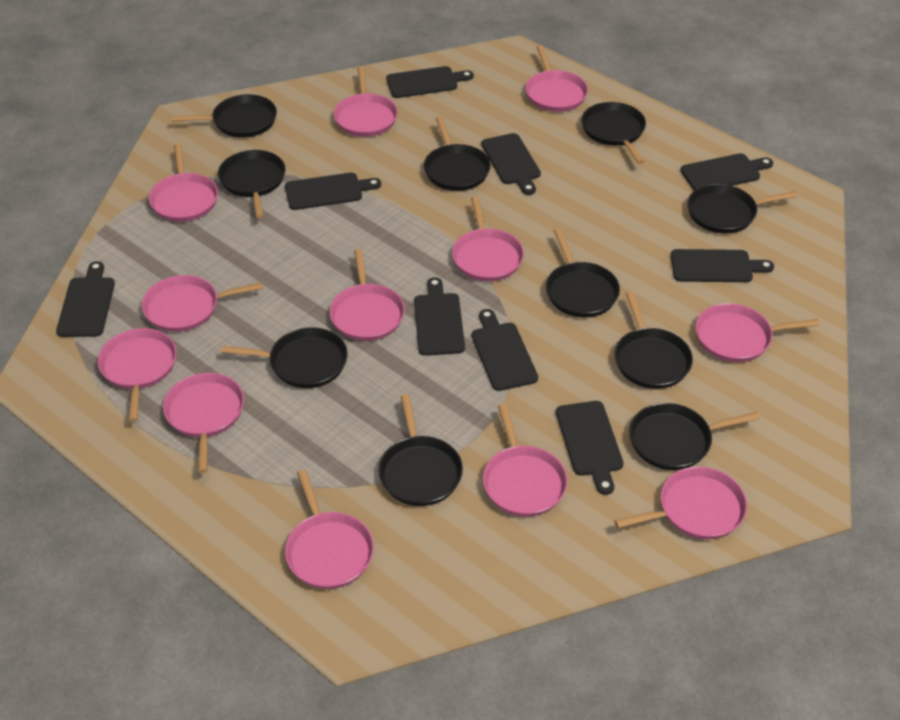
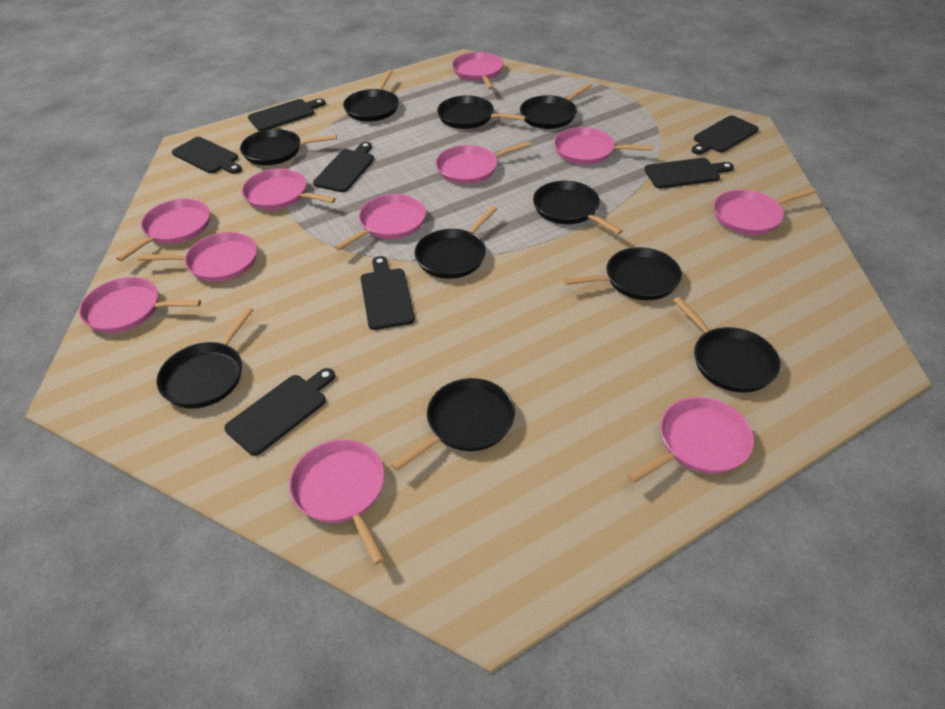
black cutting board: [56,261,115,337] [285,173,381,210] [386,66,474,98] [414,277,465,356] [472,309,538,391] [481,133,541,195] [556,401,624,495] [671,249,774,282] [680,153,773,190] = 9 -> [172,137,242,174] [224,368,335,456] [248,98,326,131] [313,142,374,192] [360,256,415,330] [644,158,734,189] [692,116,759,155] = 7
pink pan: [98,328,177,422] [142,275,263,332] [149,144,218,222] [163,373,244,473] [285,470,374,589] [330,249,405,341] [334,67,398,137] [452,196,524,282] [483,404,568,517] [525,45,588,112] [614,466,747,539] [695,303,820,362] = 12 -> [79,277,201,333] [116,199,210,261] [138,232,257,282] [242,168,336,210] [289,439,385,565] [334,194,426,251] [436,141,531,184] [452,52,503,90] [554,127,653,165] [627,397,754,483] [714,188,816,235] = 11

